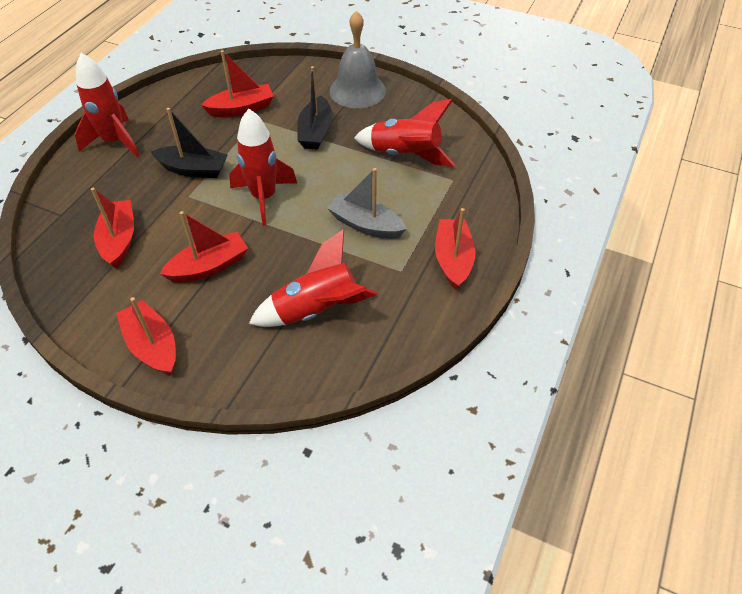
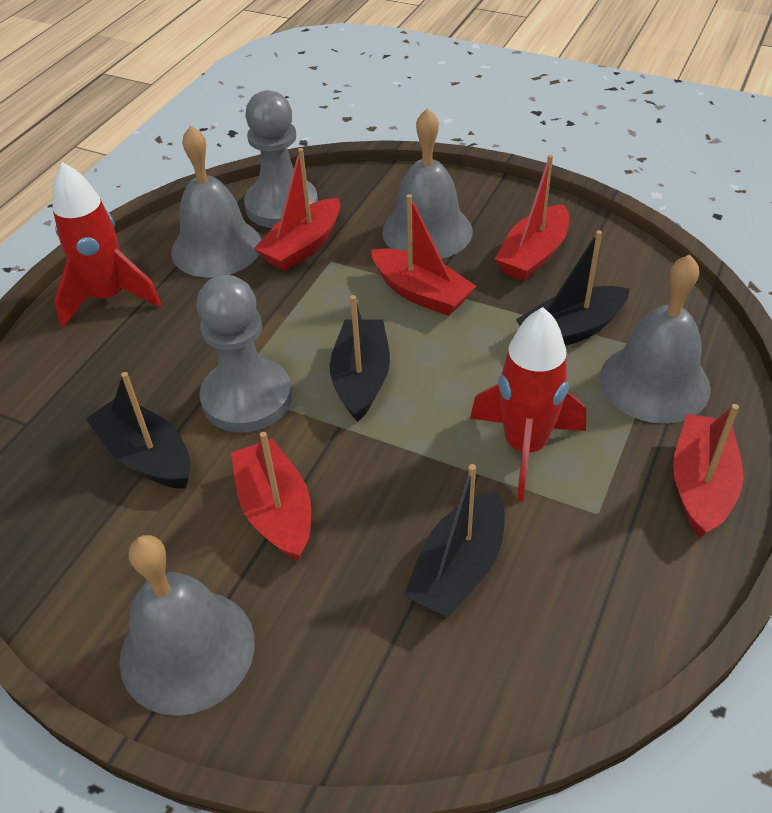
black boat: [151,108,228,178] [297,66,332,150] = 2 -> [86,372,191,489] [330,295,390,422] [404,464,505,618] [516,230,630,346] = 4
grey bell: [330,11,386,108] = 1 -> [119,535,255,716] [171,125,262,277] [382,108,473,259] [600,254,711,424] = 4
grey boat: [327,168,407,239] = 1 -> none = 0
grey pawn: none = 0 -> [197,275,292,433] [244,90,318,228] = 2
red rocket: [75,53,139,157] [229,109,297,226] [249,229,377,327] [354,99,455,167] = 4 -> [52,162,162,328] [470,307,586,501] = 2

